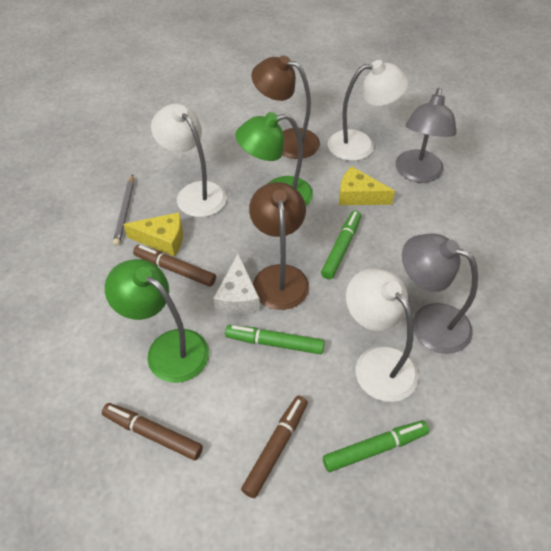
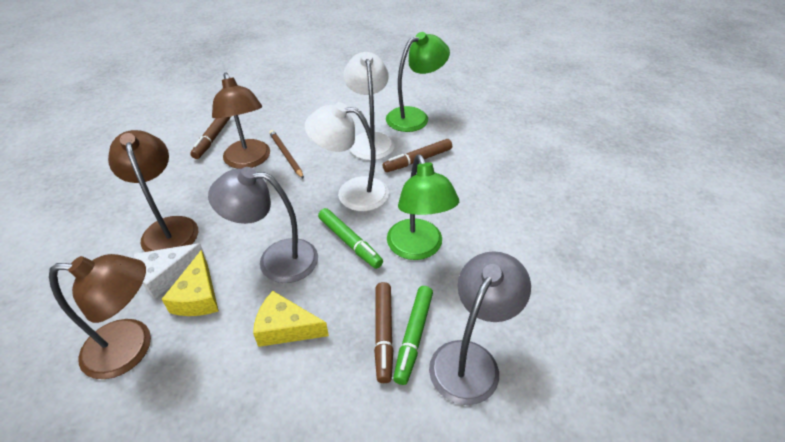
brown lamp: [249,182,309,310] [251,55,320,159] = 2 -> [49,254,151,379] [108,130,198,252] [212,72,270,169] = 3
brown pencil: none = 0 -> [269,130,304,179] = 1
green marker: [225,325,325,354] [321,210,361,279] [323,420,429,472] = 3 -> [318,208,383,269] [393,286,433,385] = 2
grey pencil: [113,175,134,246] = 1 -> none = 0
white lamp: [151,103,227,217] [328,60,409,161] [346,268,419,402] = 3 -> [305,102,389,211] [343,52,395,160] = 2

